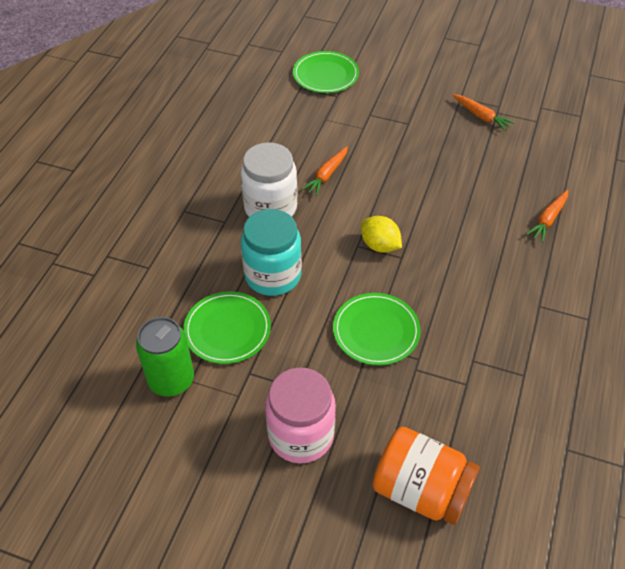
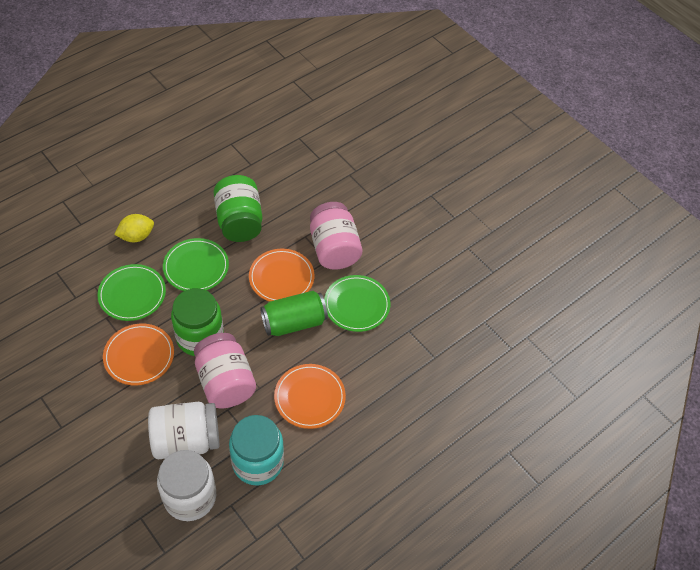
green jar: none = 0 -> [171,288,224,356] [214,175,262,242] = 2
orange carrot: [302,146,348,196] [452,94,515,131] [526,190,568,242] = 3 -> none = 0
orange jar: [373,427,480,525] = 1 -> none = 0
orange plate: none = 0 -> [103,324,174,385] [249,249,315,302] [274,364,346,429] = 3
pink jar: [265,368,336,464] = 1 -> [194,333,256,408] [310,202,362,270] = 2
white jar: [241,143,298,217] = 1 -> [148,402,219,459] [157,450,216,521] = 2

